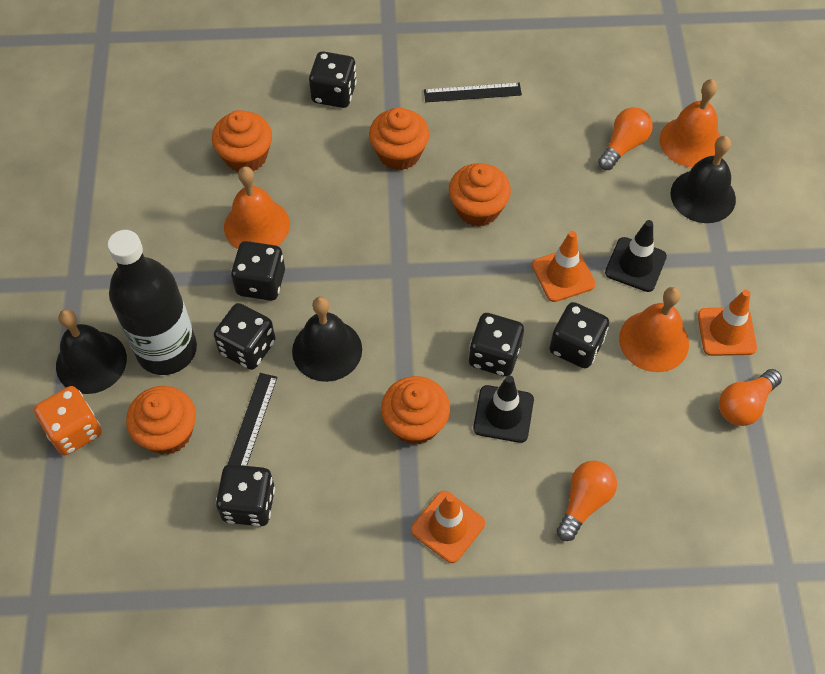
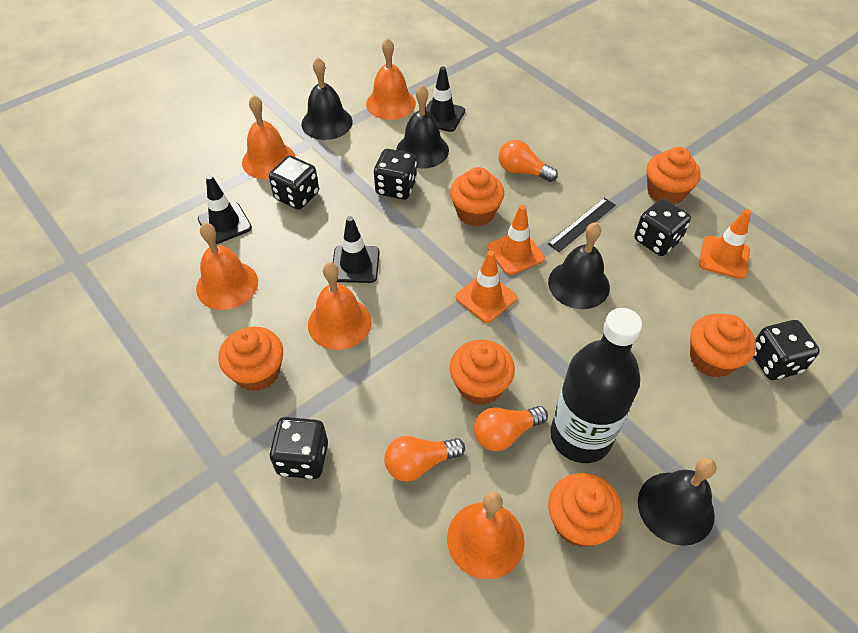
black bell: [56,309,127,394] [292,296,362,382] [670,136,736,223] = 3 -> [301,57,353,140] [396,85,449,169] [548,222,610,309] [638,458,716,546] = 4
black dice: [214,303,276,370] [216,464,275,526] [231,241,285,301] [309,51,357,108] [469,313,524,377] [549,302,609,369] = 6 -> [269,156,319,210] [269,417,328,479] [374,149,417,200] [634,199,691,256] [754,320,820,380] = 5
black ruler: [227,373,278,466] [424,83,522,102] = 2 -> [548,198,616,252] = 1
black traffic cone: [473,375,534,443] [605,220,667,292] = 2 -> [198,175,252,244] [333,216,380,283] [425,67,465,132] = 3
orange bell: [224,167,290,249] [619,287,689,372] [660,79,721,167] = 3 -> [196,223,258,310] [242,95,295,179] [308,262,372,350] [366,38,416,120] [447,492,525,579] = 5
orange cupcake: [126,386,196,455] [212,110,272,172] [369,107,429,170] [381,376,450,445] [449,163,511,227] = 5 -> [218,327,283,391] [450,167,504,227] [450,340,515,405] [548,473,623,547] [647,147,701,205] [690,314,756,377] = 6
orange dice: [34,386,102,455] = 1 -> none = 0

